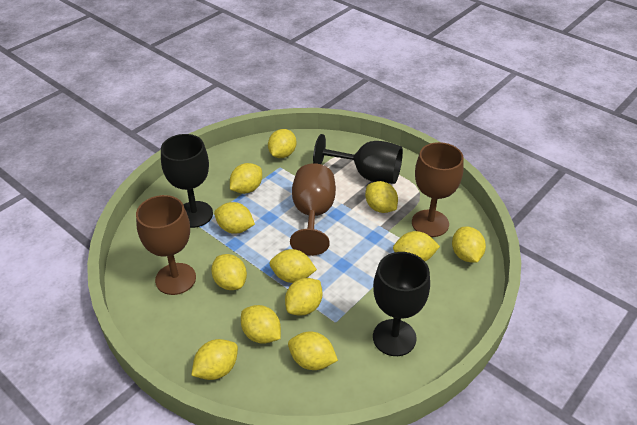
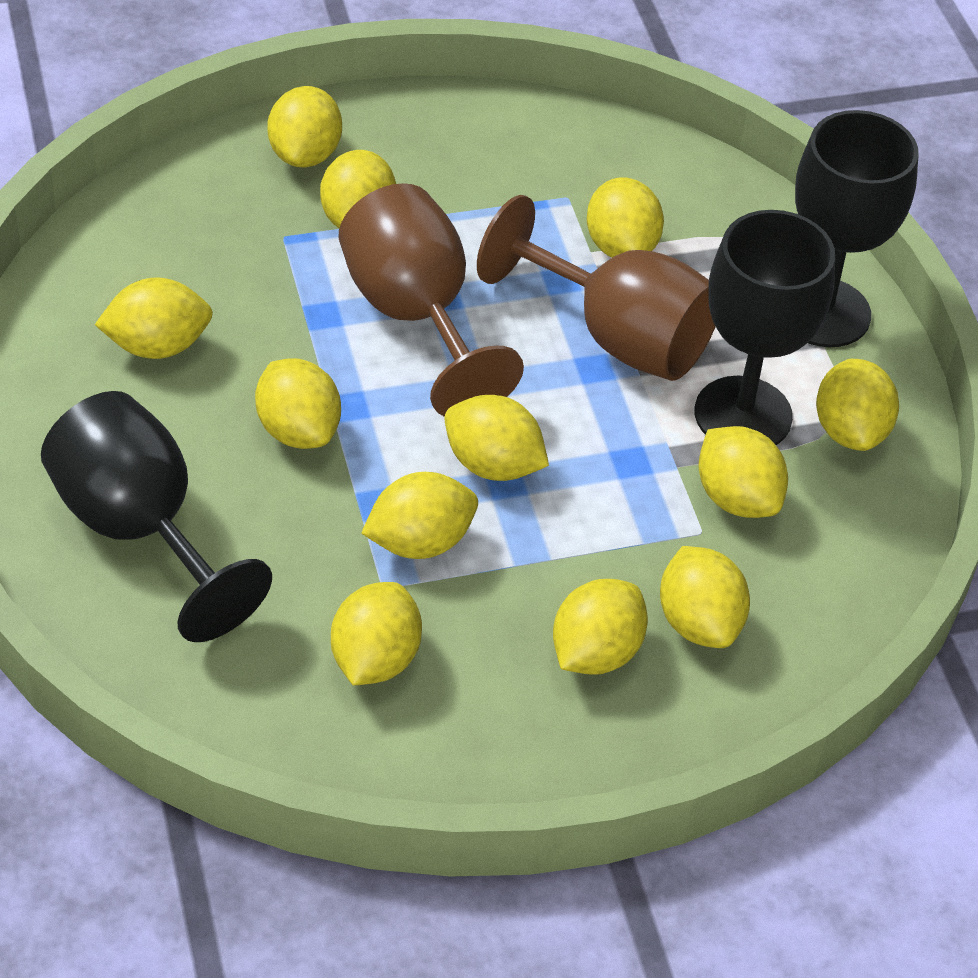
brown goblet: [136,195,196,295] [290,163,336,256] [412,142,463,237] = 3 -> [339,183,524,417] [477,195,716,381] = 2

